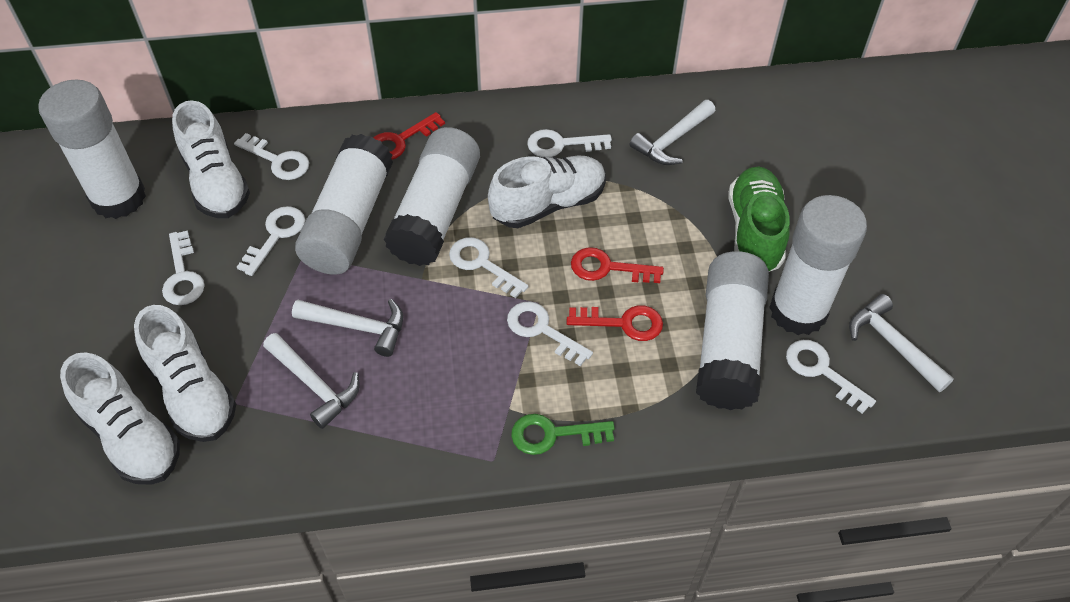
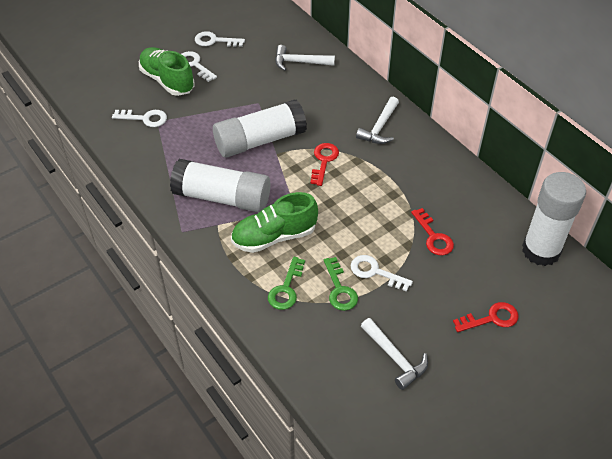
green key: [511,414,615,455] = 1 -> [268,256,305,310] [324,257,358,311] = 2
green shoe: [729,167,790,272] = 1 -> [139,47,195,96] [231,192,318,253] = 2
white glue stick: [38,79,146,219] [295,134,393,275] [384,127,480,266] [696,251,769,410] [769,195,867,335] = 5 -> [170,159,271,213] [213,99,307,157] [522,172,586,266] = 3
white hammer: [263,333,360,429] [292,299,403,357] [630,100,715,165] [849,294,954,392] = 4 -> [275,45,335,71] [356,97,399,144] [361,318,428,390] = 3
white key: [162,231,205,305] [234,133,309,180] [237,206,305,276] [449,237,529,298] [507,302,593,366] [527,129,612,157] [786,340,876,414] = 7 -> [112,110,167,127] [182,51,217,82] [195,31,245,47] [351,255,413,292] = 4
white shoe: [60,352,180,485] [134,305,236,442] [172,100,250,218] [488,155,606,228] = 4 -> none = 0

